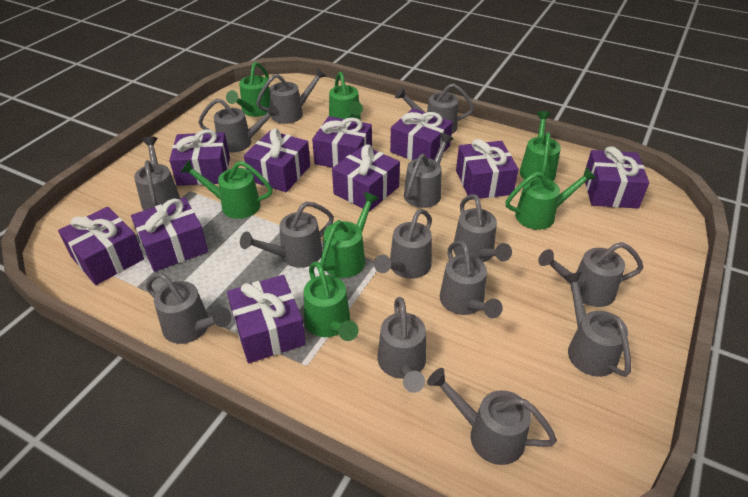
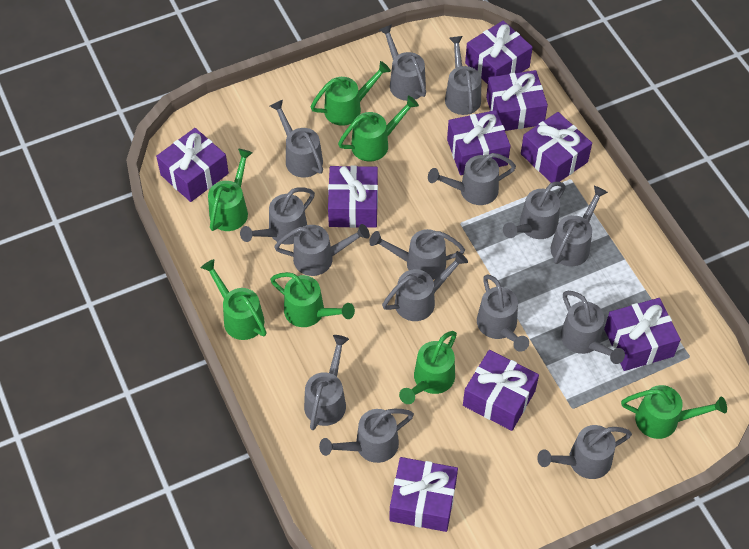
grey watering can: [134,137,180,210] [146,273,232,344] [198,99,279,153] [240,202,334,268] [256,68,326,124] [374,209,432,279] [378,297,426,393] [395,83,474,134] [404,133,454,208] [427,368,557,465] [440,241,503,319] [453,194,512,262] [538,242,644,307] [563,272,631,377] = 14 -> [240,187,315,245] [270,100,323,177] [274,224,370,276] [304,335,349,430] [319,409,414,463] [369,229,465,280] [379,24,426,101] [382,251,468,321] [428,153,516,205] [445,36,481,115] [477,274,529,352] [503,182,566,239] [537,425,632,479] [551,186,608,266] [561,291,625,364] = 15
purple gift: [58,207,144,285] [131,197,208,272] [169,130,230,186] [227,275,306,363] [244,129,310,192] [312,116,372,168] [332,144,400,212] [390,108,453,160] [456,139,519,200] [584,146,649,208] = 10 -> [156,128,229,202] [328,166,378,228] [389,457,458,532] [447,110,511,175] [463,350,539,431] [465,21,533,84] [486,70,548,131] [521,112,592,183] [604,298,681,371] = 9

